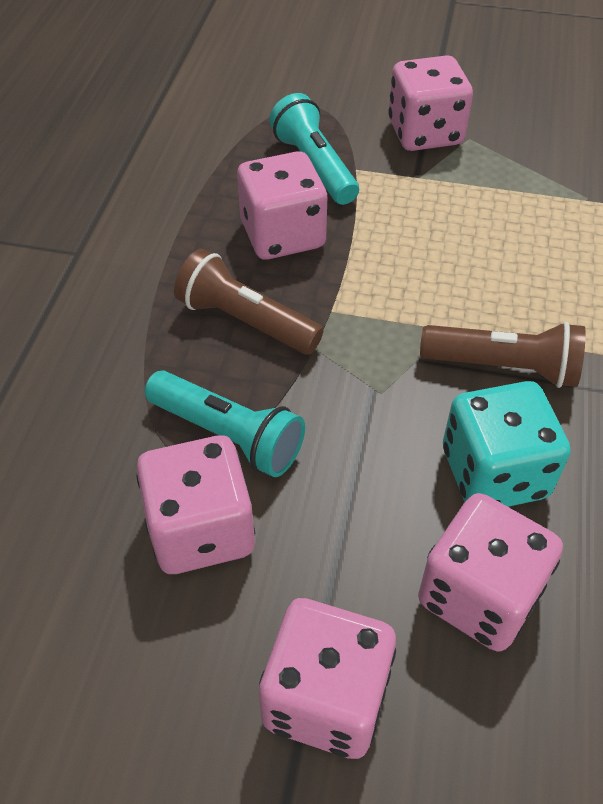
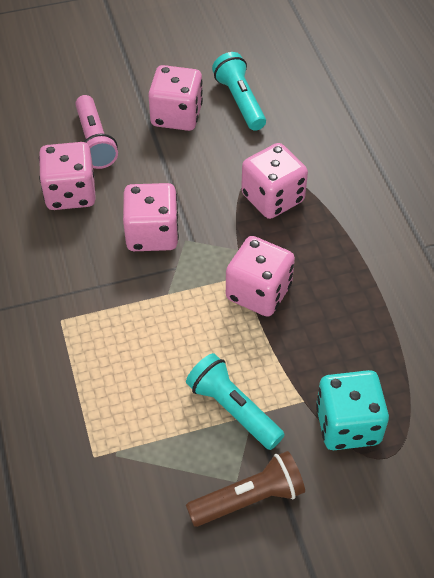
brown flashlight: [174,249,323,355] [420,322,586,388] = 2 -> [186,451,305,527] = 1
pink flashlight: none = 0 -> [75,95,118,169] = 1

